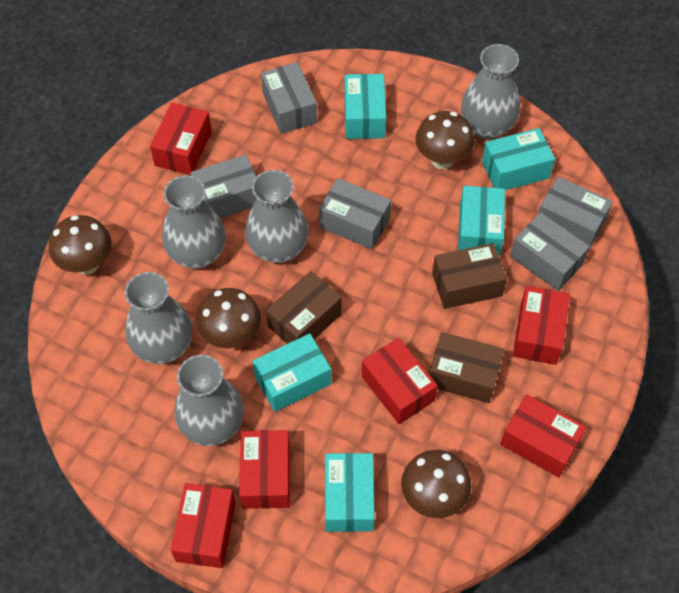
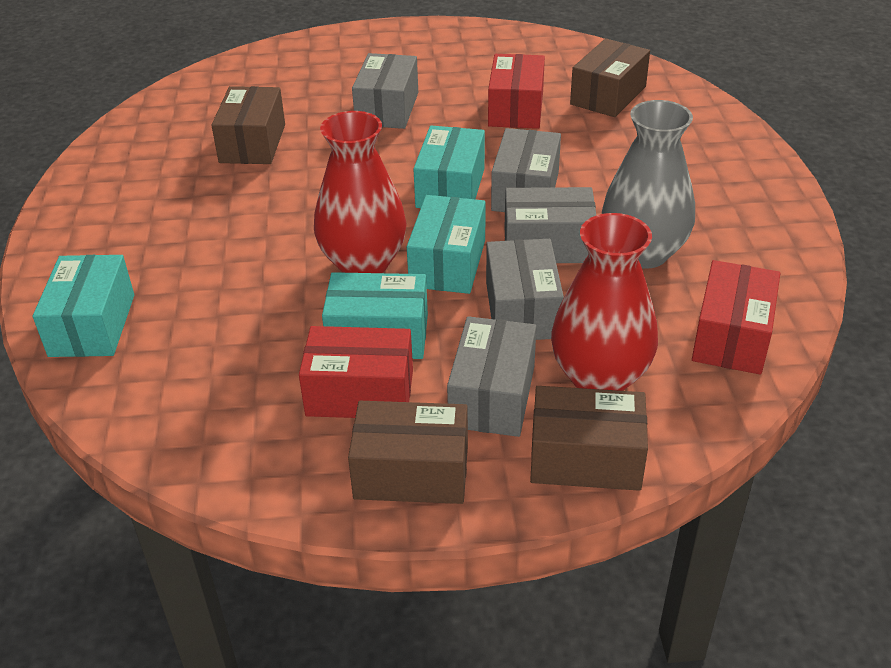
brown box: [266,271,342,344] [429,332,504,403] [432,243,507,309] = 3 -> [211,86,285,164] [348,401,468,504] [530,386,648,491] [570,38,650,117] = 4
brown mushroom: [49,215,111,275] [196,288,261,348] [401,450,471,518] [416,111,474,169] = 4 -> none = 0
grey vase: [125,272,192,364] [162,175,226,269] [174,355,244,446] [245,170,308,263] [461,44,520,139] = 5 -> [602,100,695,269] = 1
red box: [150,103,212,175] [171,483,236,568] [239,430,290,509] [362,338,438,424] [500,394,586,478] [513,286,570,365] = 6 -> [299,326,413,418] [488,54,545,129] [692,260,780,375] = 3
red vase: none = 0 -> [314,111,407,273] [551,213,658,391] = 2
turquoise box: [252,333,331,412] [325,453,375,532] [344,74,386,139] [458,186,505,257] [482,128,555,190] = 5 -> [33,255,134,357] [322,272,428,359] [407,195,486,294] [414,126,485,208] = 4

